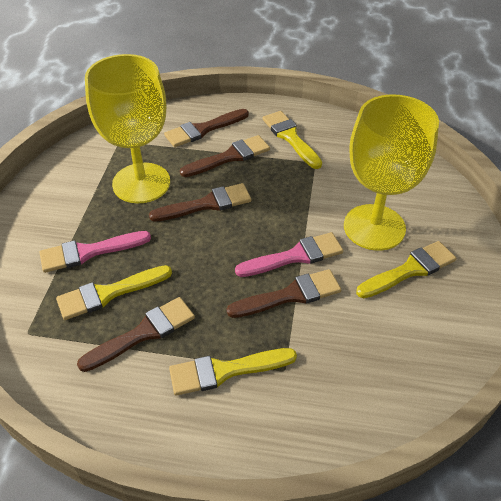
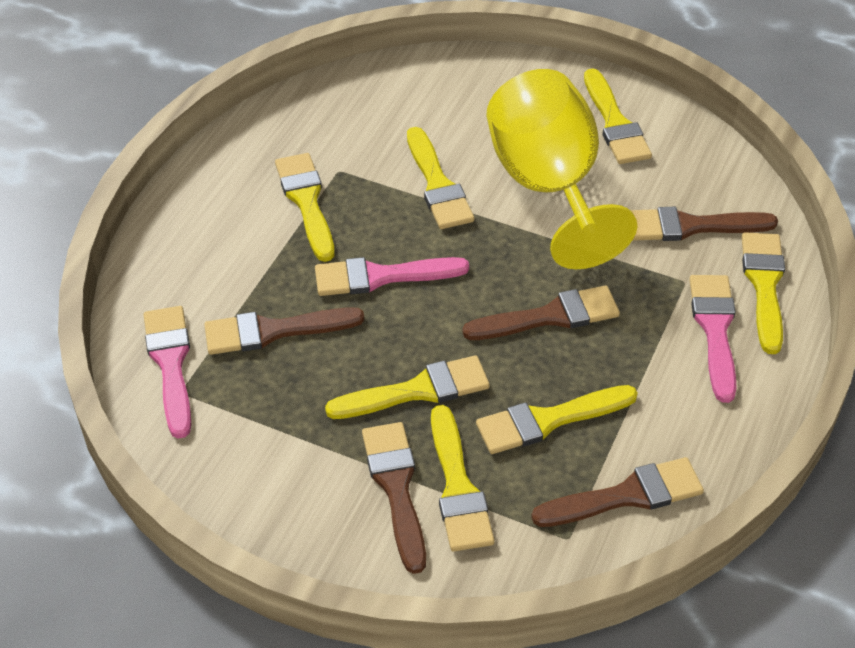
pink brush: [40,231,151,273] [235,232,343,277] = 2 -> [144,306,191,439] [315,257,469,296] [689,275,737,403] = 3
yellow brush: [56,265,172,320] [169,348,297,396] [262,111,322,169] [356,241,456,298] = 4 -> [275,153,334,262] [325,355,490,419] [407,127,474,229] [431,405,495,552] [476,385,638,454] [584,68,652,164] [741,232,785,354] = 7
yellow goblet: [85,54,170,203] [344,94,439,251] = 2 -> [486,69,638,269] = 1

